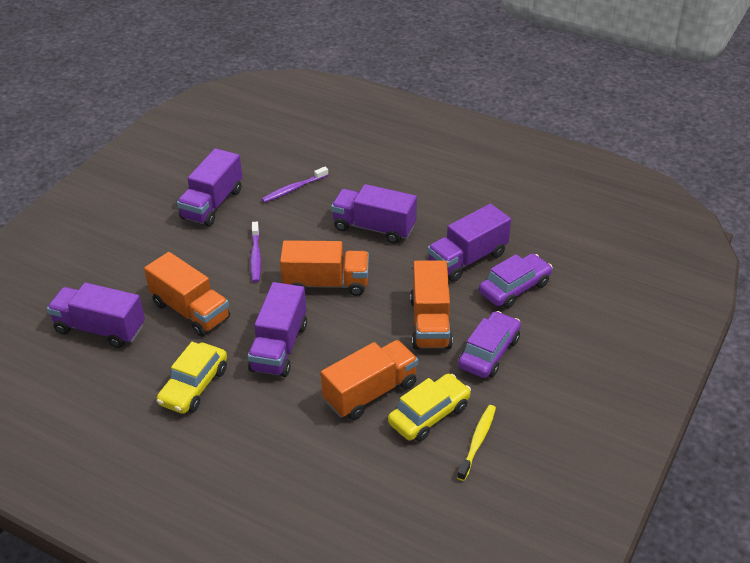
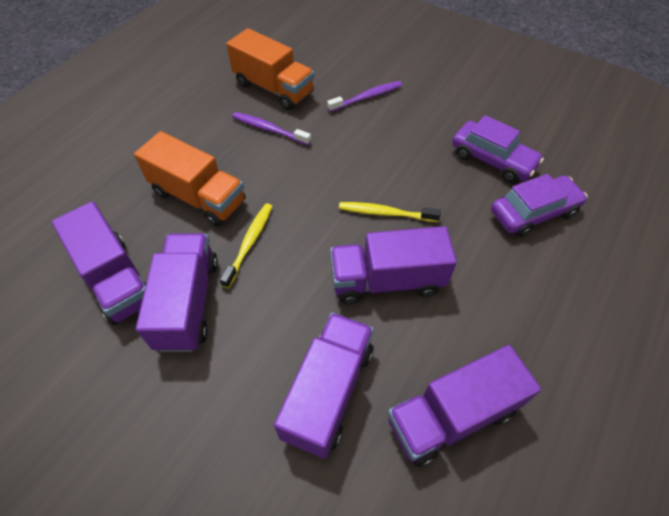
orange truck: [144,252,230,337] [280,240,369,296] [321,340,418,420] [410,260,453,349] = 4 -> [134,131,245,227] [226,28,314,110] = 2
yellow car: [157,342,227,414] [388,374,471,442] = 2 -> none = 0
yellow toothbrush: [457,405,496,481] = 1 -> [219,203,273,288] [339,202,441,222] = 2

